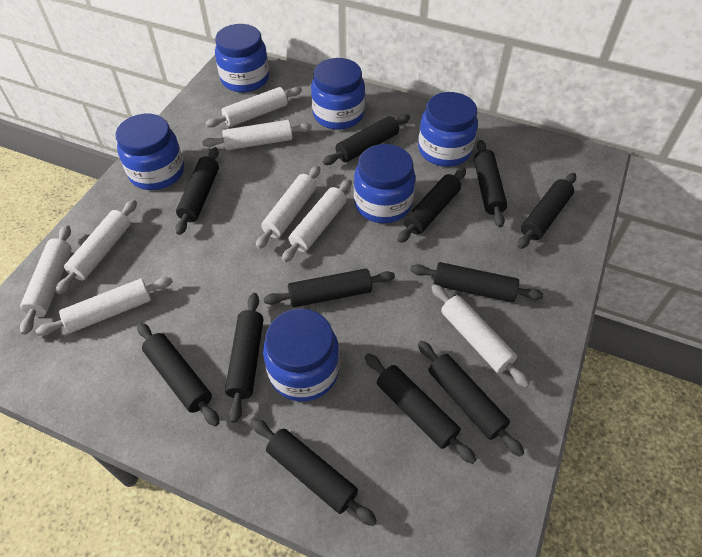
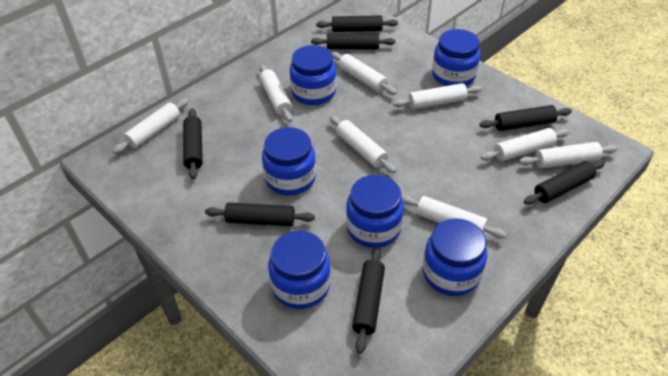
black rolling pin: [137,322,220,426] [176,147,219,235] [225,293,263,423] [251,419,377,526] [264,269,395,307] [323,114,410,165] [365,353,477,464] [397,168,466,243] [410,262,544,302] [418,341,524,457] [474,140,507,227] [518,173,576,249] = 12 -> [183,108,203,179] [205,203,315,226] [311,33,395,49] [316,15,398,32] [352,246,385,354] [479,105,572,131] [524,160,605,205] = 7

